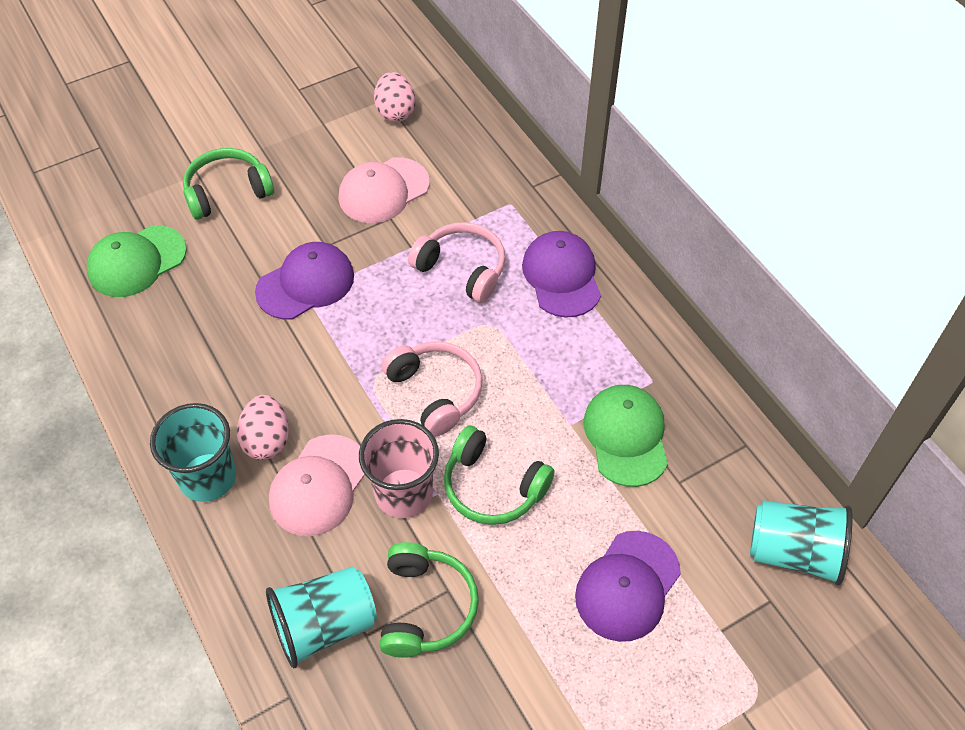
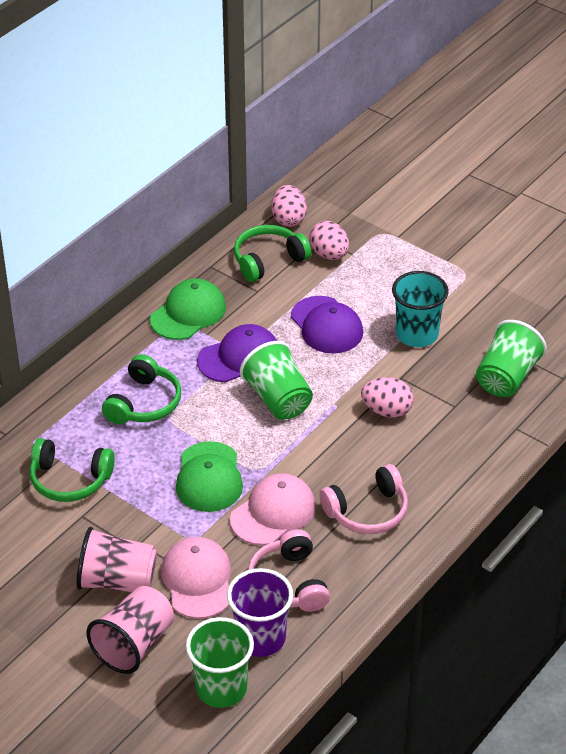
green cup: none = 0 -> [186,617,254,708] [240,341,313,419] [476,320,547,397] = 3
pink cup: [359,419,439,518] = 1 -> [77,527,157,592] [87,586,174,674] = 2
pink egg: [237,395,289,460] [374,72,415,122] = 2 -> [271,185,307,227] [309,221,349,260] [361,377,414,418] = 3
purple cap: [255,242,354,320] [522,231,601,318] [575,531,681,642] = 3 -> [197,324,277,382] [291,296,363,354] = 2
purple cup: none = 0 -> [227,568,293,657] = 1
turquoise cup: [150,403,236,502] [266,566,377,668] [750,500,853,586] = 3 -> [392,271,448,347] = 1

